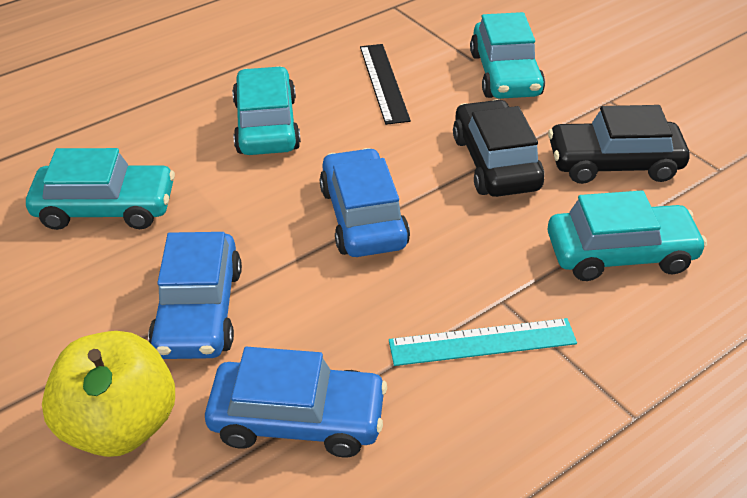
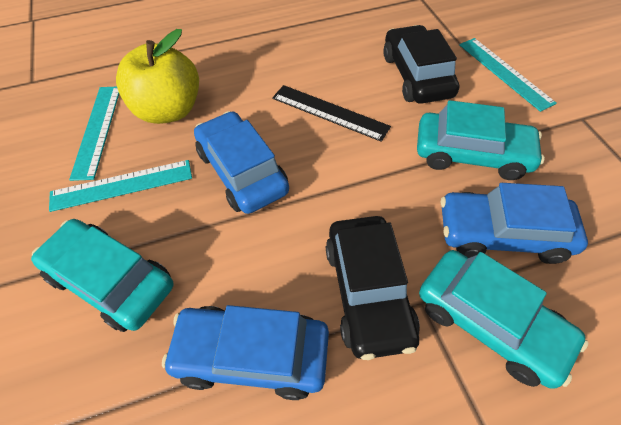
turquoise car: [26,148,175,230] [232,66,301,155] [470,12,545,99] [548,190,707,281] = 4 -> [31,219,174,332] [417,100,545,180] [419,250,588,389] = 3
turquoise ruler: [389,318,577,366] = 1 -> [49,160,192,212] [69,87,119,181] [459,38,557,112] = 3

